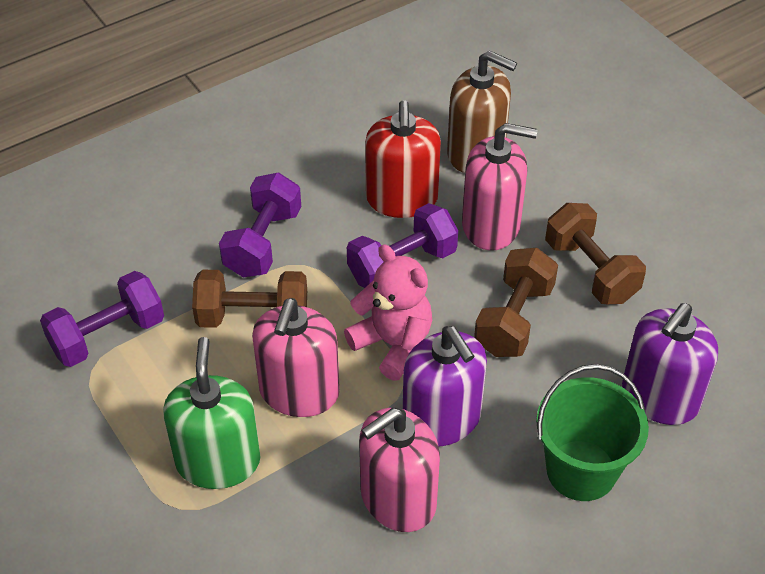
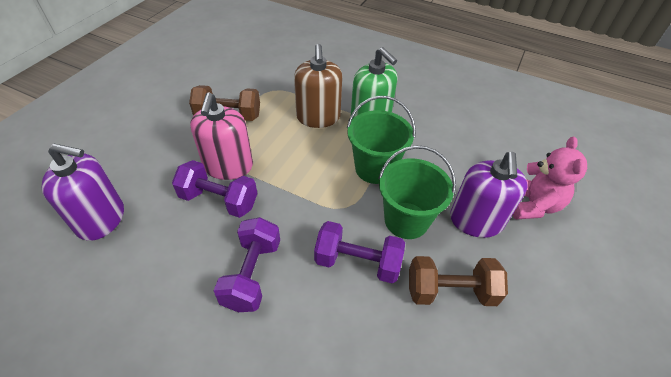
brown dumbbell: [192,270,307,328] [474,248,558,357] [545,203,646,304] = 3 -> [189,85,260,121] [409,256,508,306] = 2
green bucket: [536,364,649,501] = 1 -> [347,96,416,184] [378,146,456,239] = 2
pink soap dispenser: [252,298,340,417] [359,408,440,532] [462,123,537,251] = 3 -> [190,92,253,180] = 1
red soap dispenser: [365,100,441,218] = 1 -> none = 0

